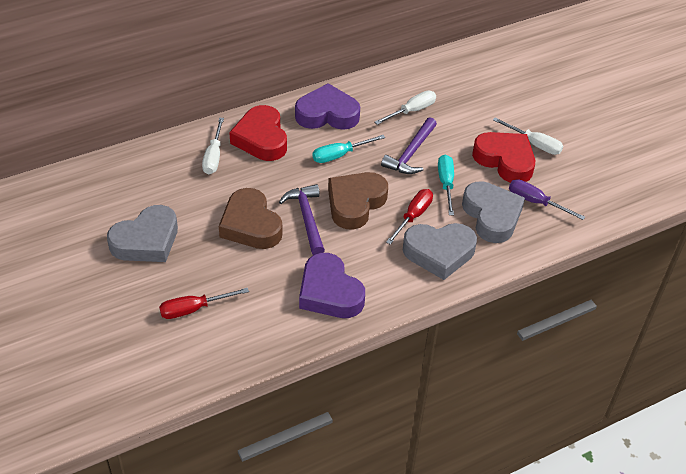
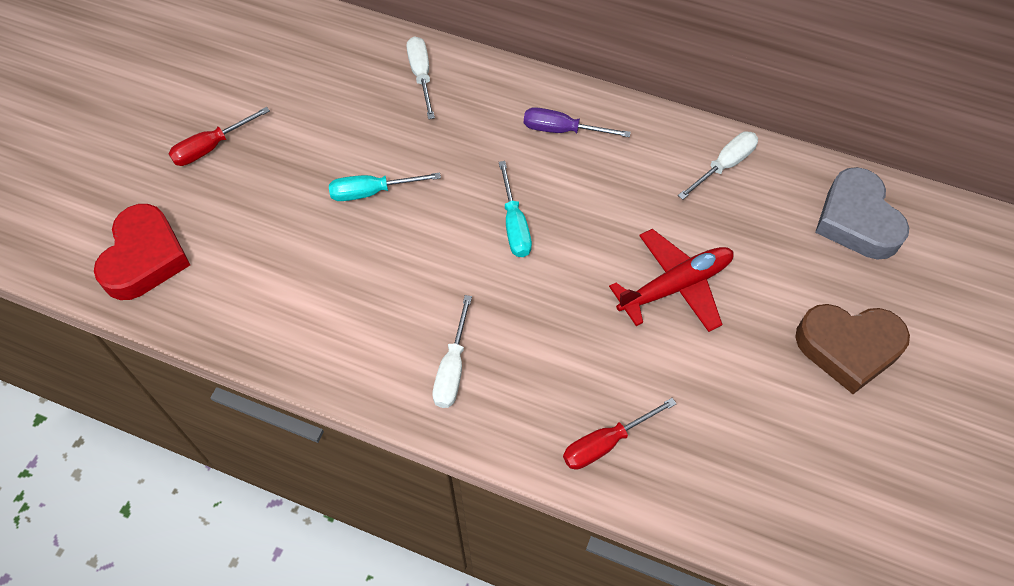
brown heart: [219,188,283,249] [328,172,388,230] = 2 -> [795,304,910,394] = 1
grey heart: [107,205,178,262] [403,223,477,280] [462,181,525,243] = 3 -> [815,167,909,260] = 1
purple hammer: [279,184,325,255] [381,117,437,174] = 2 -> none = 0
purple heart: [295,83,360,130] [299,253,365,318] = 2 -> none = 0
red heart: [229,105,287,161] [472,132,535,183] = 2 -> [94,204,190,300] = 1
red plane: none = 0 -> [609,229,734,332] = 1

